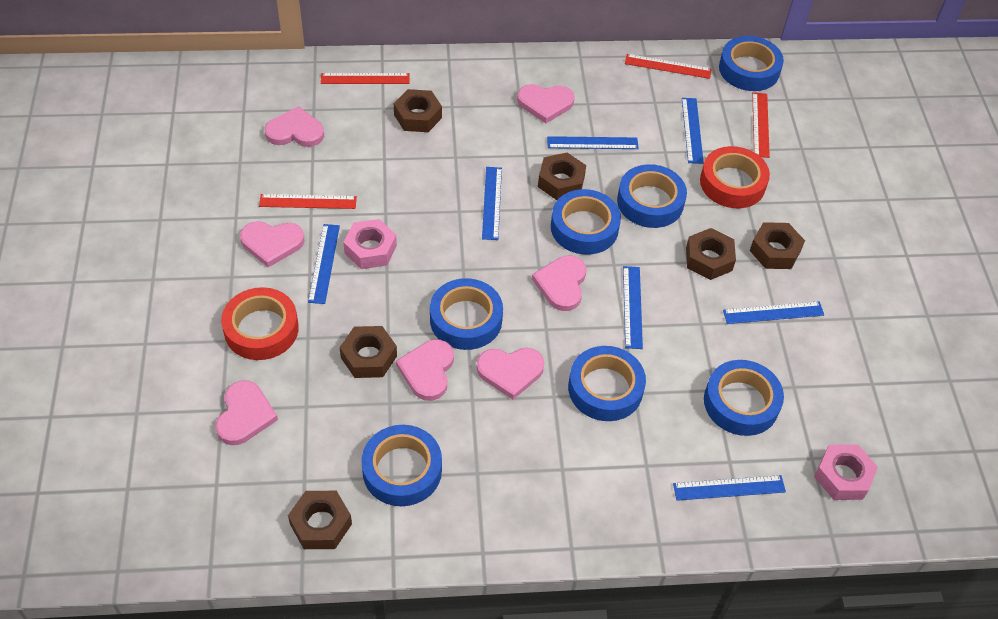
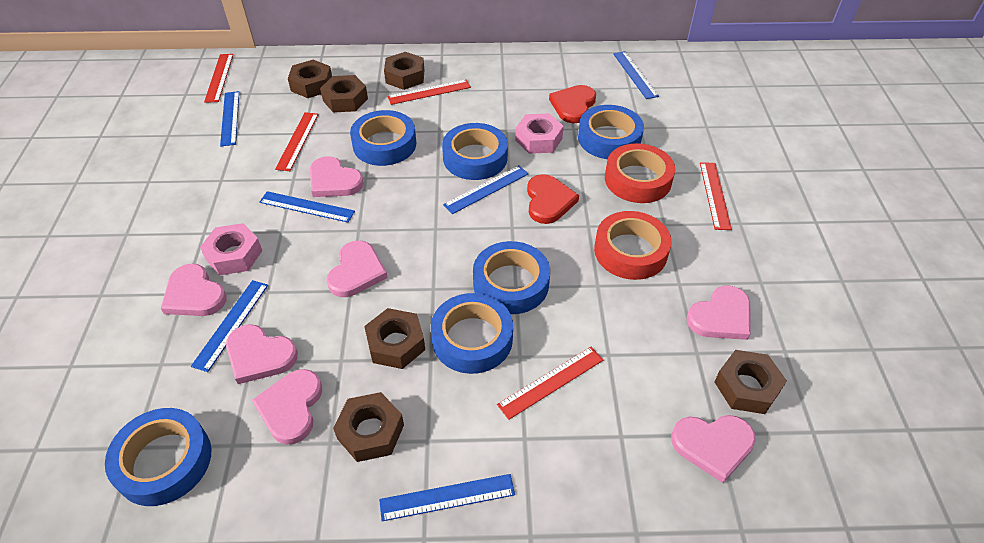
blue ruler: [308,224,340,304] [482,167,502,240] [547,136,639,149] [623,266,643,349] [673,475,786,501] [682,98,704,164] [723,301,824,324] = 7 -> [191,280,268,372] [220,91,239,146] [259,191,355,222] [379,474,515,521] [443,165,529,214] [613,51,659,99] = 6
blue tape: [361,425,442,506] [430,278,503,350] [551,189,621,255] [568,346,646,421] [617,164,687,228] [704,360,784,436] [719,36,784,91] = 7 -> [105,408,212,506] [350,110,416,166] [431,293,513,374] [442,123,508,180] [473,241,550,314] [578,105,644,159] = 6
red heart: none = 0 -> [527,174,579,224] [549,85,596,123] = 2
red ruler: [259,194,357,209] [321,73,410,84] [625,54,712,79] [752,92,770,158] = 4 -> [204,54,233,103] [275,112,319,171] [387,79,471,105] [497,347,603,420] [700,162,732,230] = 5

